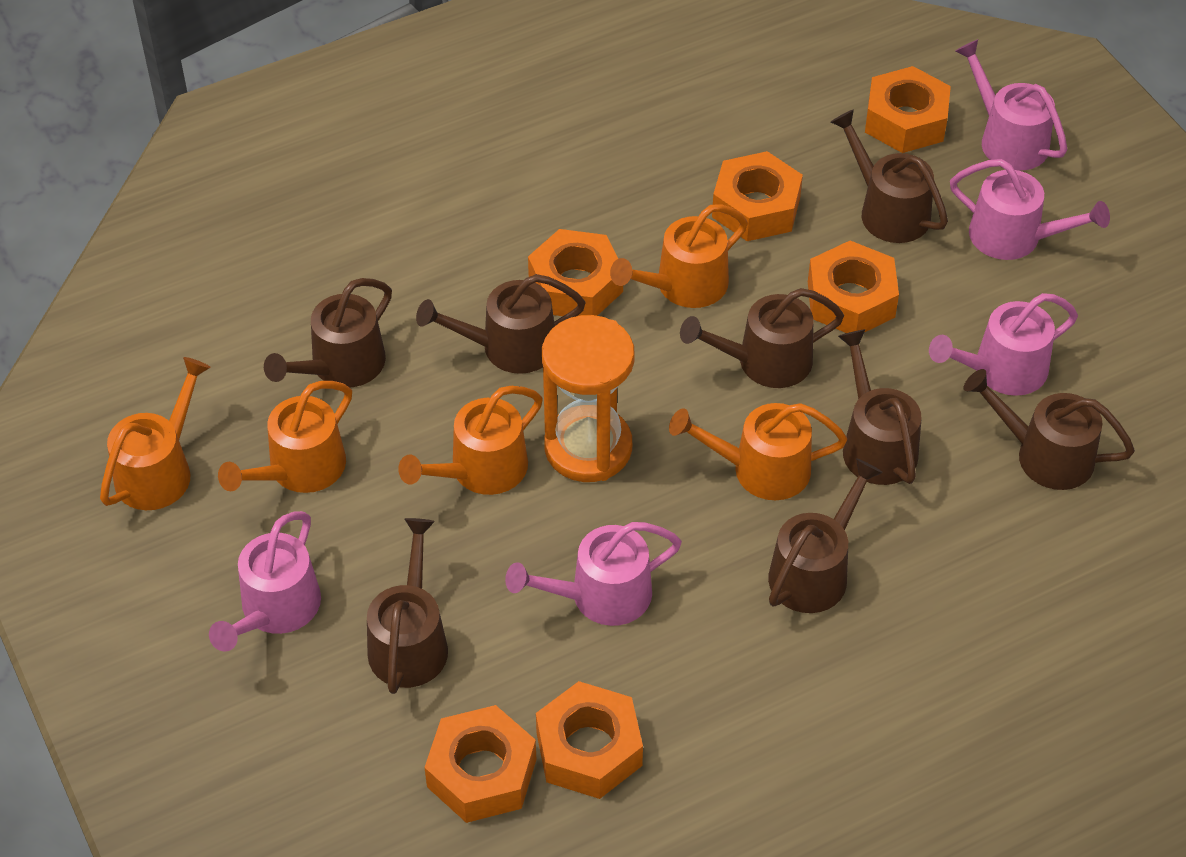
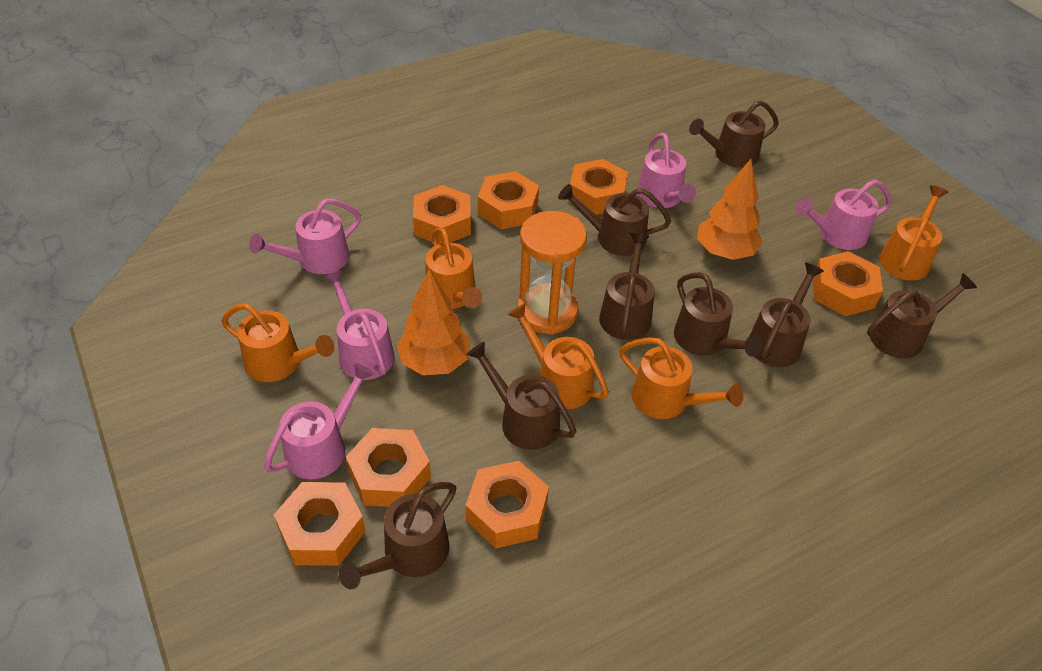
orange nut: [424,705,536,823] [528,229,623,316] [536,681,643,799] [712,151,803,241] [808,240,899,333] [865,66,951,153] = 6 -> [274,482,366,566] [346,428,431,507] [413,185,471,244] [466,461,549,548] [478,171,539,229] [568,159,628,215] [813,251,883,317] = 7
orange tree: none = 0 -> [397,269,471,375] [697,159,763,260] = 2

